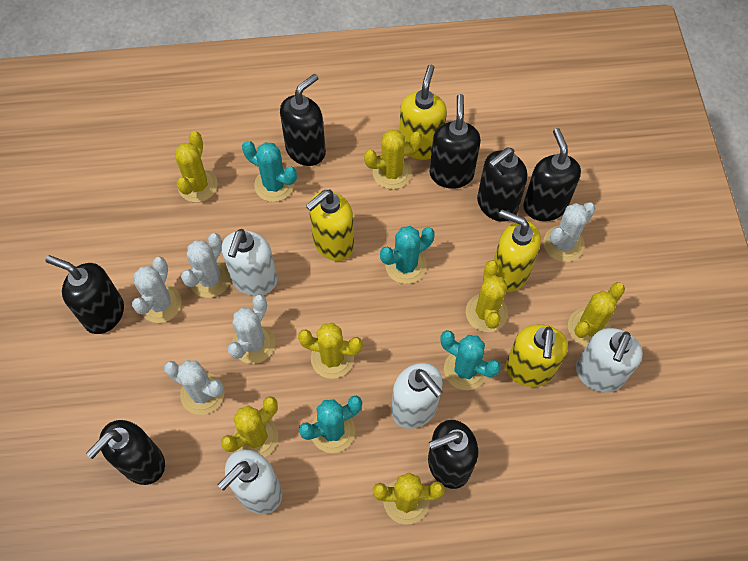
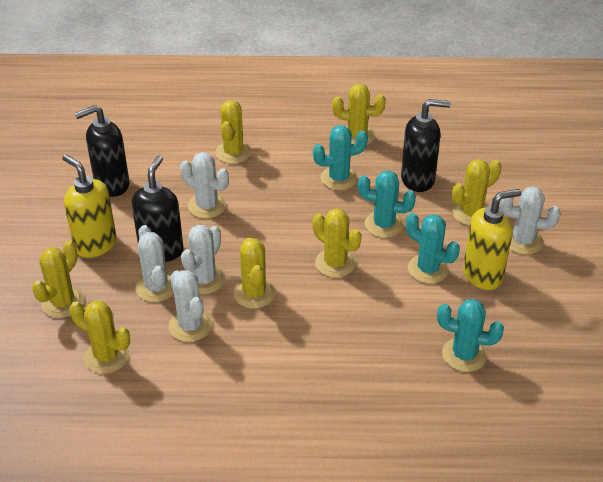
black soap dispenser: [46,255,124,334] [86,420,165,485] [280,74,326,166] [428,420,478,489] [430,94,481,189] [477,148,527,222] [523,128,581,221] = 7 -> [75,105,129,197] [132,156,184,262] [401,99,451,192] = 3
white soap dispenser: [218,450,282,514] [221,229,277,296] [392,363,443,429] [576,328,643,392] = 4 -> none = 0
yellow soap dispenser: [306,190,354,261] [399,65,447,160] [494,210,541,292] [506,324,568,387] = 4 -> [63,154,116,258] [463,189,522,290] = 2

